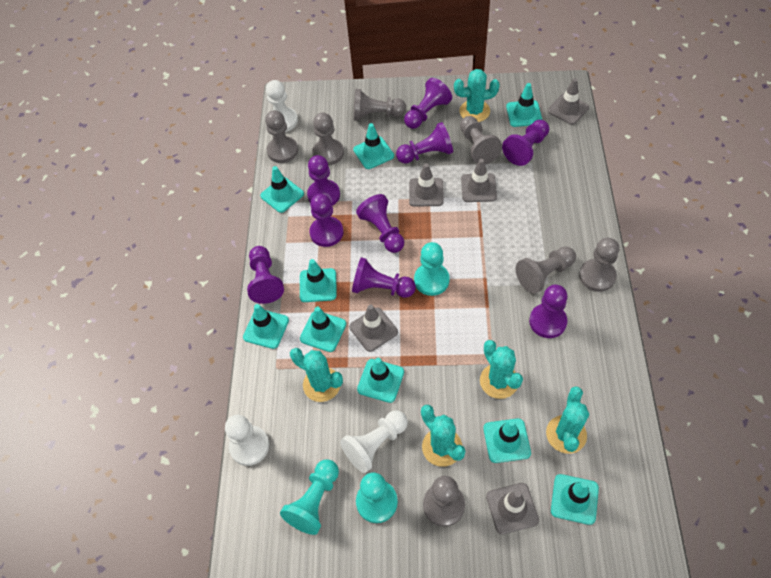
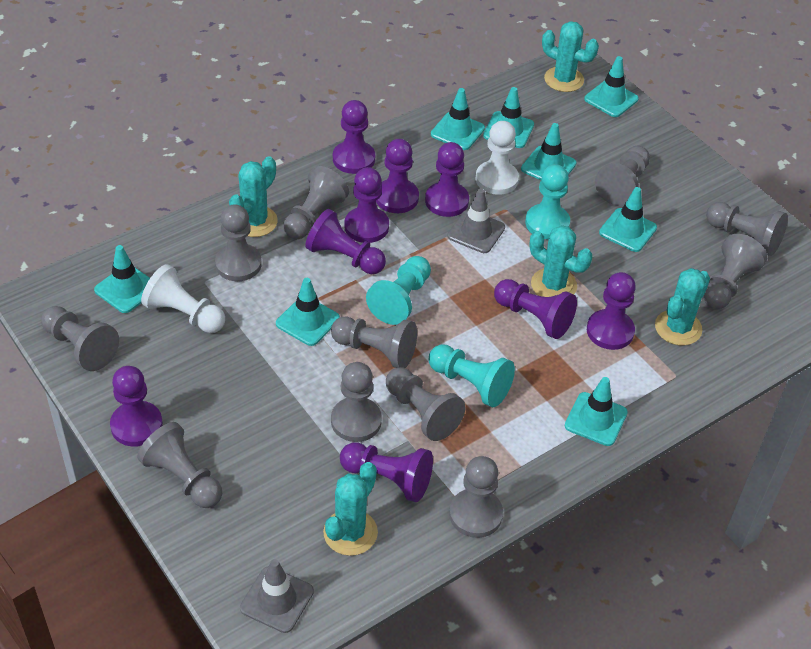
grey pawn: [265,110,298,163] [312,112,344,165] [353,89,406,121] [423,476,465,527] [460,116,502,164] [516,247,576,294] [579,238,619,292] = 7 -> [41,306,119,371] [137,422,222,508] [215,204,262,281] [283,166,349,239] [331,316,417,368] [331,362,382,442] [386,367,465,441] [449,456,503,538] [595,146,650,206] [703,234,767,309] [706,202,788,256] = 11
grey traffic cone: [349,304,398,352] [409,163,444,206] [461,159,497,202] [486,483,539,534] [548,78,589,125] = 5 -> [240,559,314,633] [447,188,505,253] = 2
turquoise traffic cone: [243,304,289,349] [260,166,304,213] [300,259,337,302] [300,307,346,352] [353,123,394,169] [357,358,404,403] [483,418,531,463] [506,83,542,127] [551,474,599,525] = 9 -> [94,245,150,313] [276,278,340,346] [431,88,485,150] [483,87,534,148] [521,123,576,180] [565,377,628,446] [584,56,639,117] [599,187,657,252] = 8
white pawn: [225,415,269,466] [266,80,298,132] [340,410,408,473] = 3 -> [141,264,225,333] [475,121,519,195] = 2

